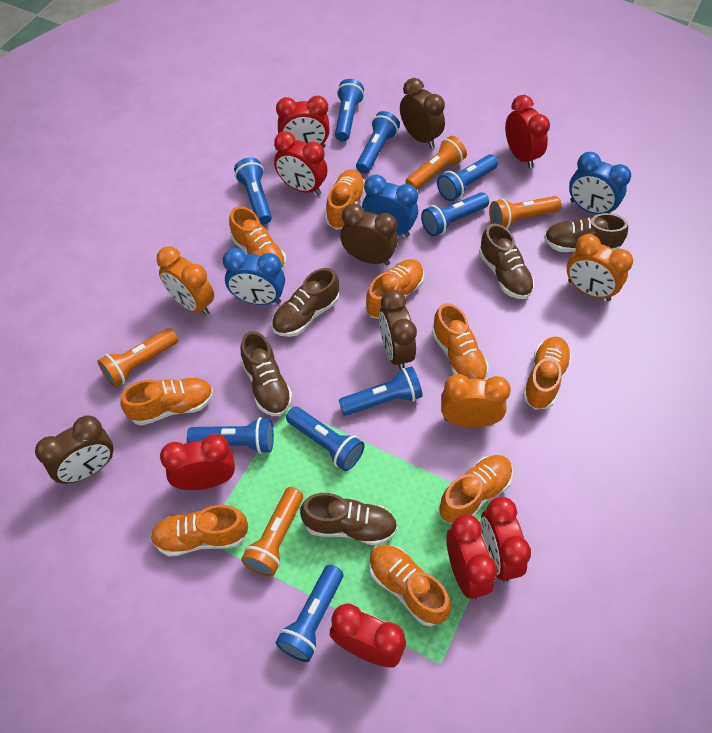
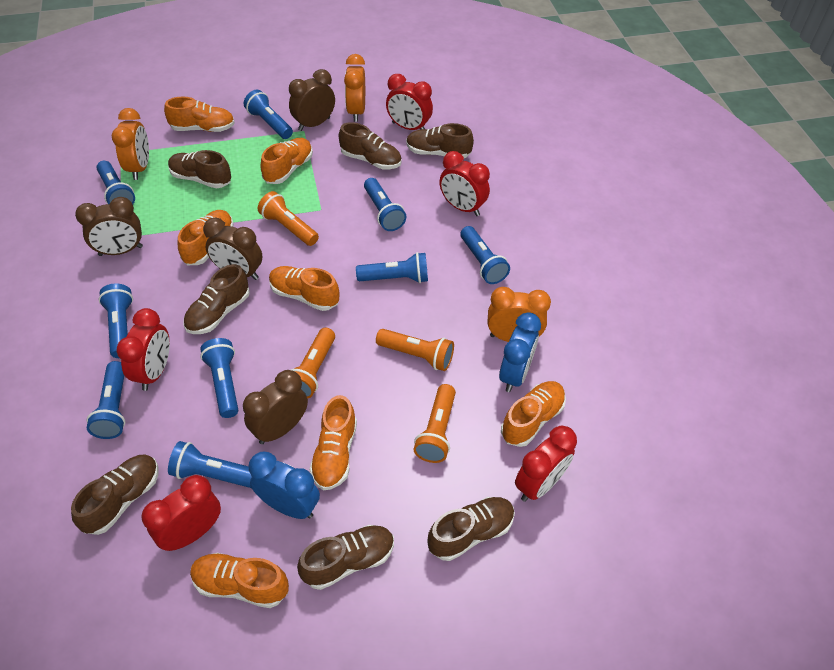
blue clock: [223,248,285,305] [362,175,418,237] [569,152,631,214] = 3 -> [249,451,320,519] [499,312,541,392] = 2
brown shoe: [241,331,293,416] [272,268,339,337] [300,493,398,546] [479,224,534,299] [544,213,628,252] = 5 -> [71,454,158,535] [168,150,231,188] [183,264,250,334] [297,525,394,590] [339,122,402,169] [406,123,474,158] [427,497,515,561] = 7
orange shoe: [121,378,214,425] [150,505,248,556] [229,206,286,271] [325,169,365,230] [365,259,424,319] [369,545,451,626] [432,303,489,379] [438,455,513,524] [523,336,572,410] = 9 -> [164,97,235,132] [178,210,234,265] [190,553,289,608] [261,138,313,184] [269,266,339,311] [309,395,357,490] [501,381,566,447] = 7
red clock: [160,434,235,490] [274,132,328,195] [276,96,330,148] [330,604,406,668] [446,514,497,599] [480,497,531,582] [505,95,550,169] = 7 -> [117,308,170,391] [141,475,221,551] [386,74,433,130] [439,151,490,216] [515,426,577,502] = 5

